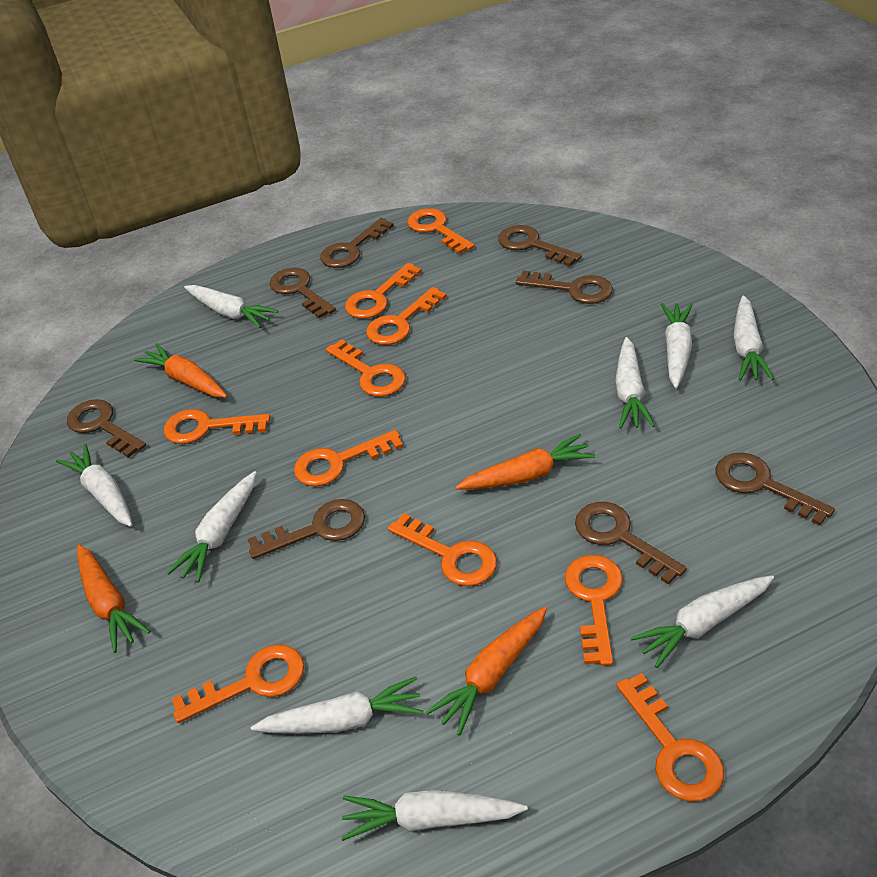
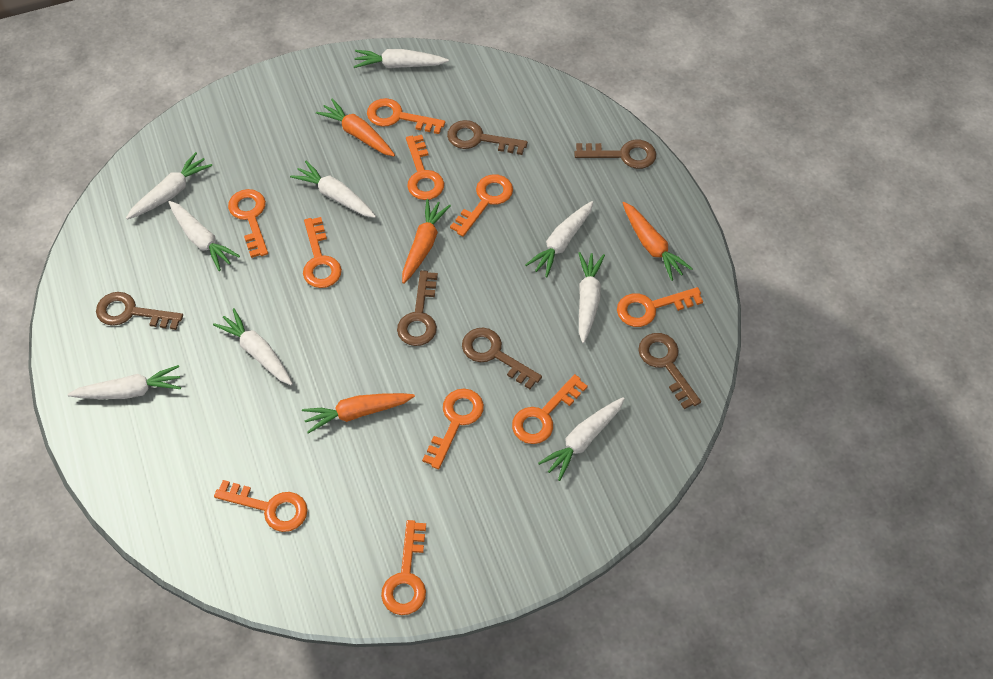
brown key: [67,399,146,458] [248,499,365,559] [269,268,336,318] [320,218,394,268] [498,225,582,267] [516,270,613,304] [575,502,687,585] [716,453,835,526] = 8 -> [96,292,183,330] [397,270,438,346] [447,120,528,155] [462,328,542,389] [574,140,656,169] [638,333,701,409] = 6

